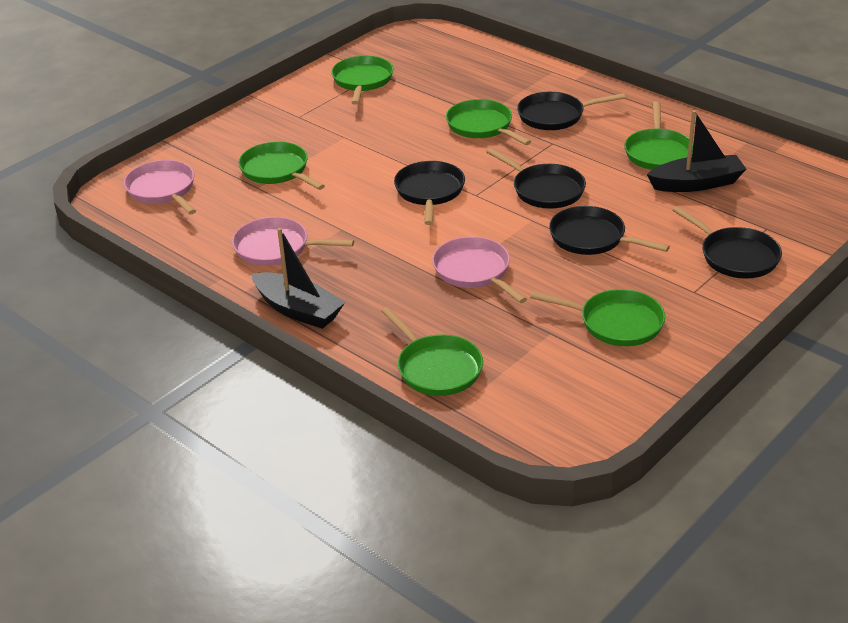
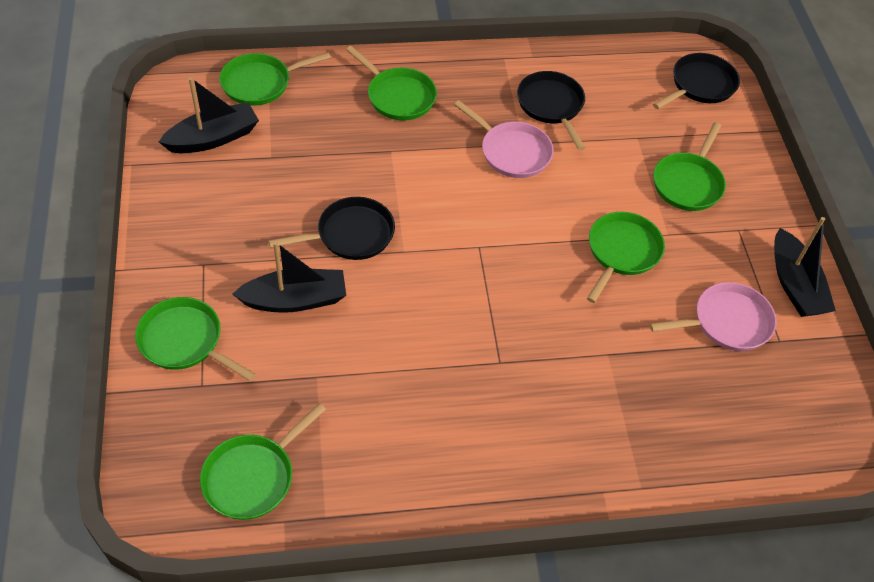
black boat: [252,228,345,329] [647,110,746,192] = 2 -> [159,77,259,153] [233,241,346,313] [774,217,836,317] = 3
black pan: [394,161,465,225] [486,148,586,209] [517,92,625,130] [549,206,670,255] [672,206,782,279] = 5 -> [268,197,395,260] [517,71,586,150] [653,53,740,109] = 3
pink pan: [124,160,196,214] [232,217,354,266] [432,237,527,303] = 3 -> [454,100,554,178] [650,282,777,351] = 2

